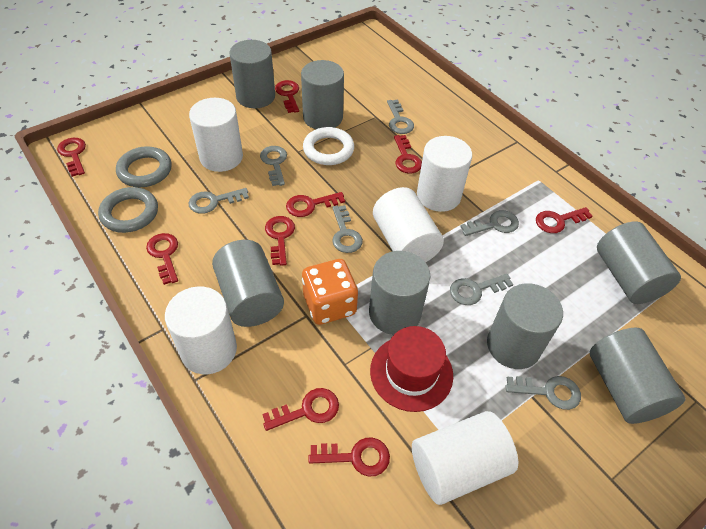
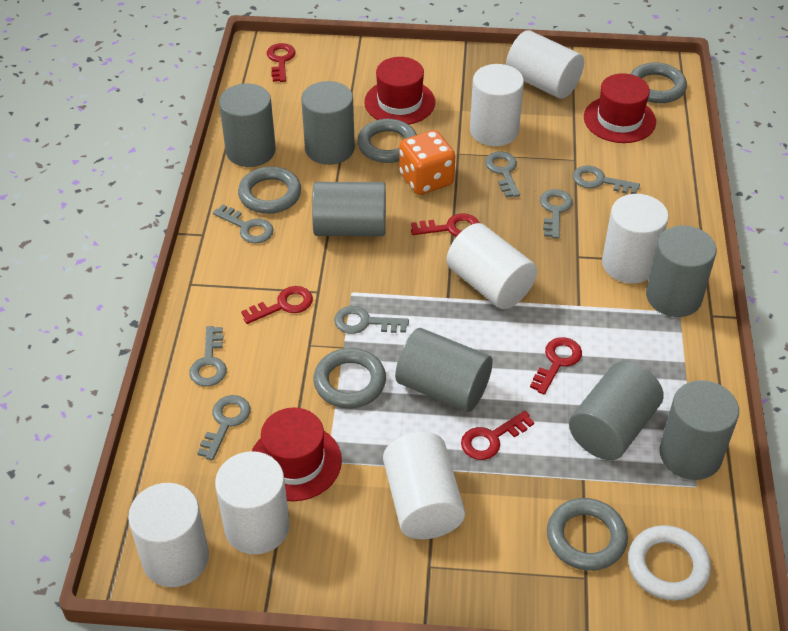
grey ring: [98,187,158,233] [116,146,172,187] = 2 -> [238,166,301,214] [313,348,386,408] [357,119,417,163] [547,498,628,571] [631,62,687,103] = 5
red hat: [370,326,453,412] = 1 -> [252,407,342,501] [364,57,435,125] [584,73,656,143] = 3
red key: [57,138,86,177] [146,233,178,285] [262,388,339,431] [265,216,295,266] [275,80,299,113] [286,192,345,217] [308,438,390,476] [394,135,422,174] [536,207,592,233] = 9 -> [241,286,313,324] [267,43,296,82] [411,213,479,237] [461,411,534,460] [530,337,582,394] = 5
white cylinder: [165,286,237,374] [189,98,243,172] [373,187,444,263] [412,411,518,505] [417,136,472,212] = 5 -> [128,483,209,587] [215,451,290,555] [383,432,465,539] [447,223,537,309] [470,64,524,146] [506,30,584,99] [602,194,669,284] = 7

